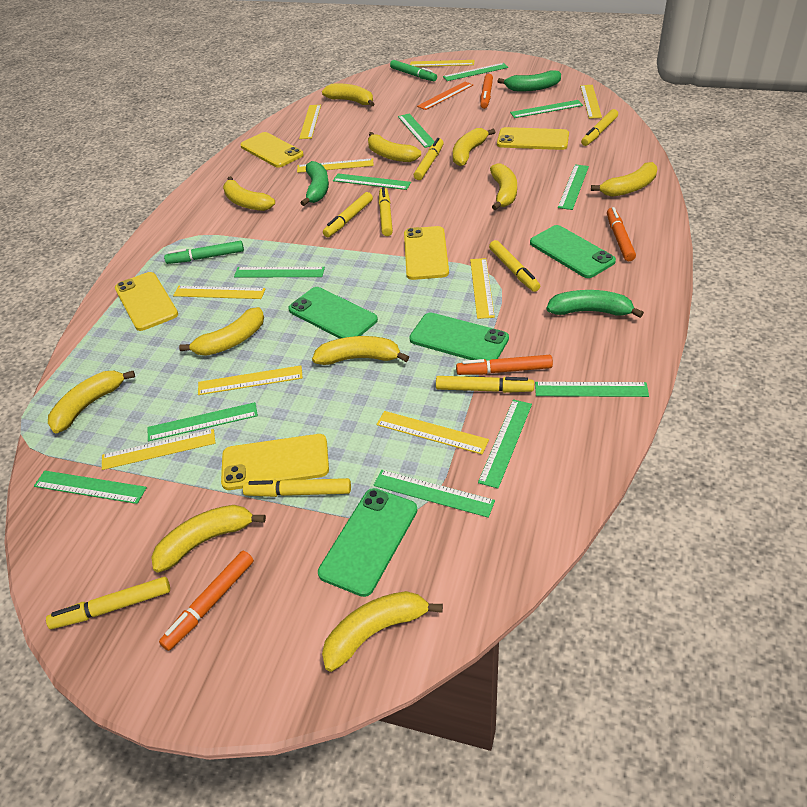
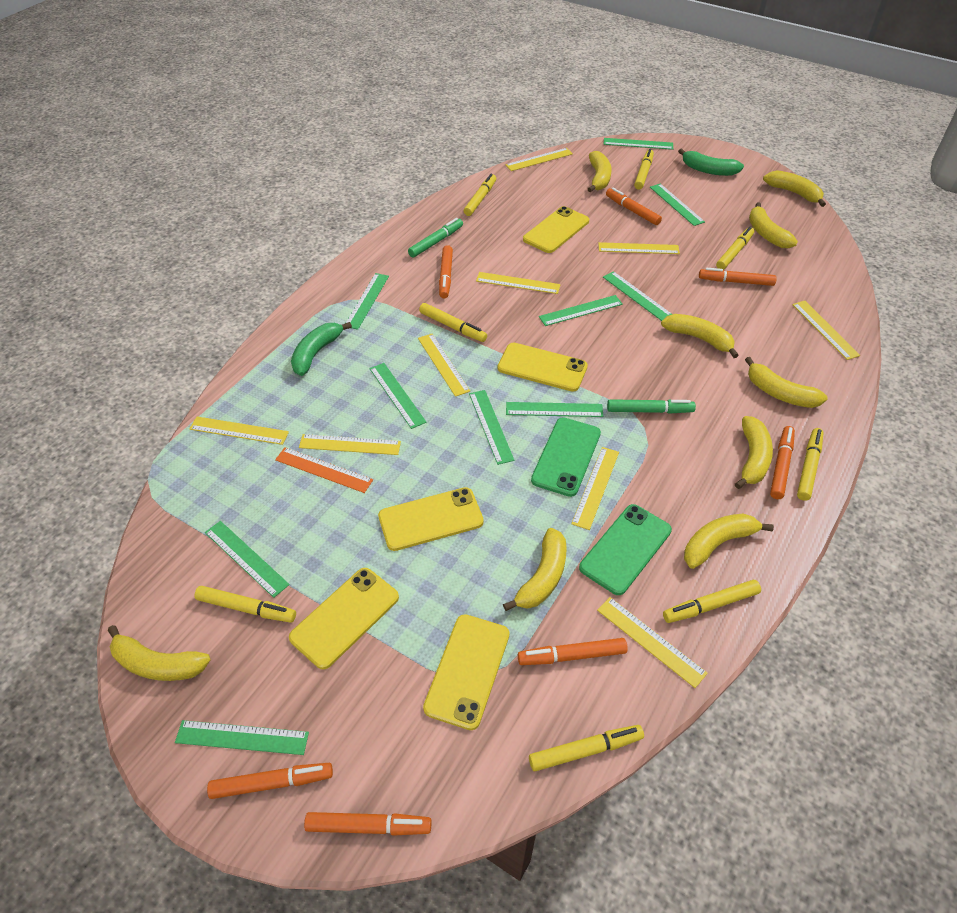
green banana: [301,161,329,206] [497,70,561,91] [547,290,644,318] = 3 -> [291,322,352,376] [678,148,744,176] = 2
green phone: [288,287,378,339] [318,488,417,597] [409,312,509,361] [530,225,616,278] = 4 -> [531,417,601,497] [579,504,672,595] = 2
green ruler: [34,471,147,504] [147,402,258,442] [234,267,325,277] [333,174,411,190] [373,470,495,518] [398,114,435,148] [443,63,508,81] [478,399,532,489] [510,100,583,118] [535,382,649,397] [558,165,589,210] = 11 -> [175,720,309,755] [205,521,290,598] [346,273,389,330] [370,363,426,429] [469,390,515,465] [506,402,603,417] [539,295,623,326] [603,271,672,321] [604,138,673,150] [650,184,705,226] = 10
orange marker: [159,551,254,651] [456,355,553,375] [480,74,493,109] [607,207,636,261] = 4 -> [207,763,333,799] [304,812,431,836] [439,245,453,298] [518,638,628,665] [606,188,662,225] [699,268,777,286] [770,426,795,499] = 7
yellow banana: [48,371,135,433] [151,505,266,573] [179,307,264,356] [223,176,275,211] [312,336,409,365] [322,84,374,107] [322,591,443,672] [368,132,421,162] [453,128,495,166] [490,163,517,210] [591,162,657,197] = 11 -> [108,625,210,681] [503,528,567,611] [588,151,612,192] [661,314,739,358] [684,514,774,569] [735,416,773,489] [745,357,828,408] [749,202,798,248] [763,170,826,207] = 9

